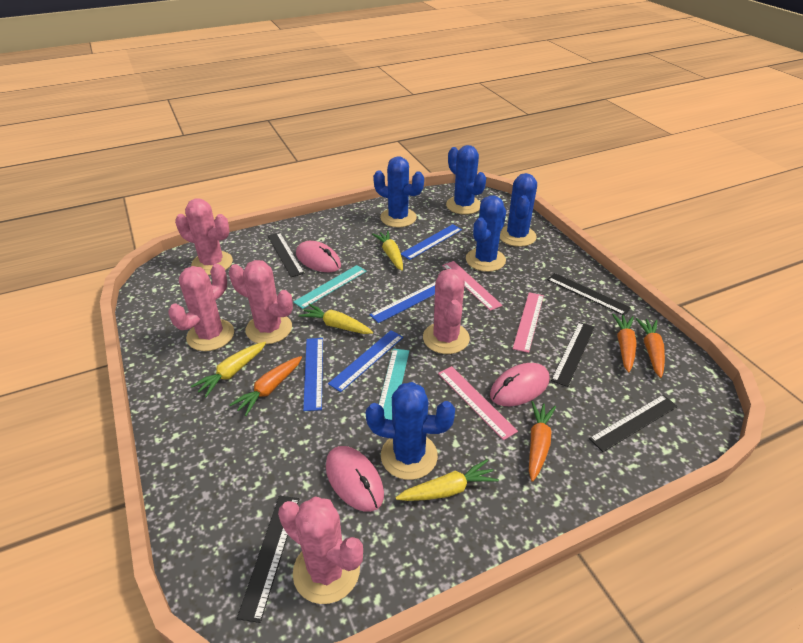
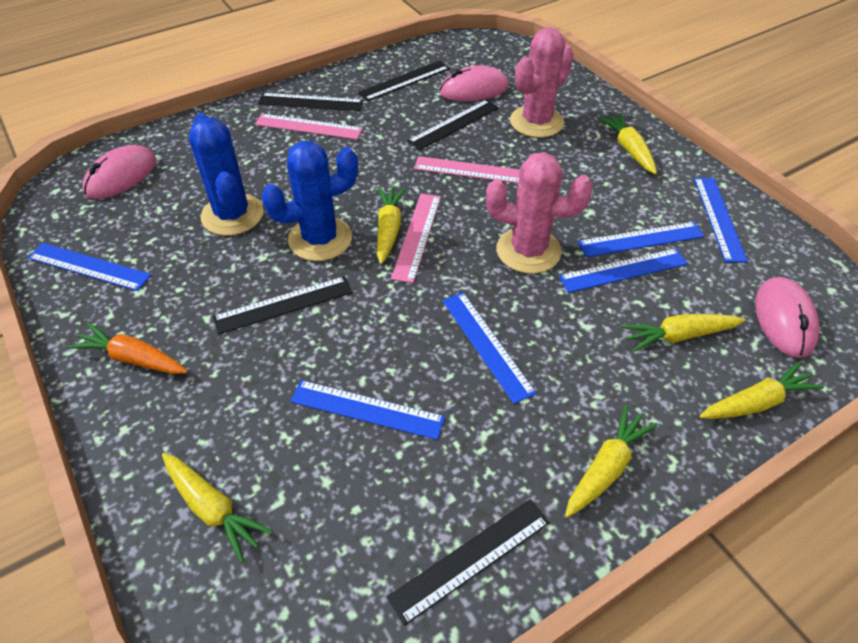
blue cactus: [366,382,455,480] [373,156,424,227] [446,145,486,215] [466,195,506,272] [500,173,537,247] = 5 -> [189,113,264,236] [261,141,358,261] = 2
blue ruler: [303,338,323,411] [328,330,403,392] [370,282,436,323] [401,224,462,260] = 4 -> [28,243,151,291] [290,380,445,440] [442,292,536,404] [559,248,688,293] [578,222,704,257] [694,178,748,262] = 6
orange carrot: [229,356,302,416] [529,401,556,482] [612,314,637,372] [636,318,665,378] = 4 -> [67,323,188,374] = 1
pink cactus: [168,264,234,351] [175,199,233,275] [229,260,293,344] [278,496,363,604] [423,269,470,354] = 5 -> [486,152,593,274] [510,27,574,138] = 2
turquoise ruler: [293,265,366,309] [379,348,409,420] = 2 -> none = 0
yellow carrot: [191,342,266,397] [299,304,373,334] [372,231,403,271] [396,459,499,501] = 4 -> [162,453,273,562] [377,186,406,264] [565,405,658,518] [598,113,657,174] [621,314,746,352] [700,361,824,419] = 6

